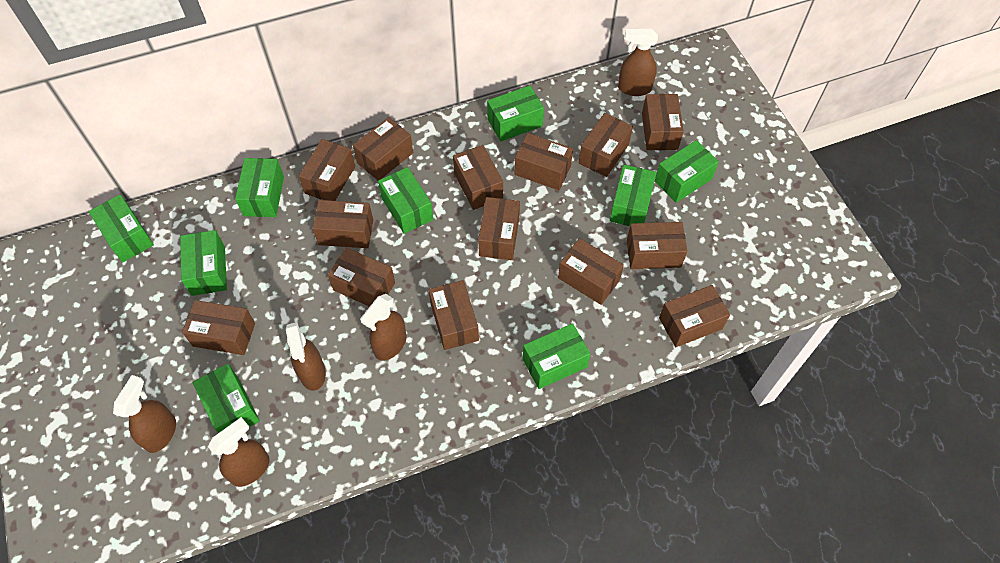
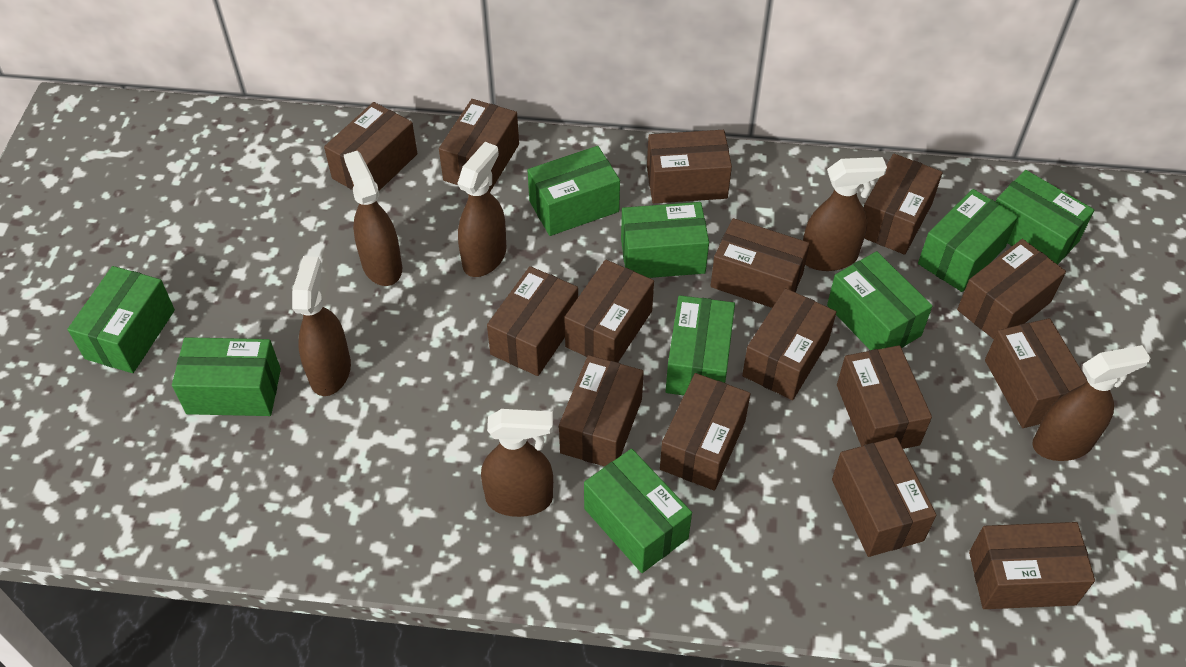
brown box: [182,300,255,355] [299,139,355,201] [313,200,373,248] [328,247,395,307] [353,117,413,180] [429,280,479,350] [453,145,503,210] [478,197,520,260] [515,133,573,190] [558,238,624,305] [579,113,633,177] [627,222,687,269] [642,94,684,150] [659,285,730,347] = 14 -> [324,102,417,191] [439,99,519,193] [487,266,578,376] [559,355,644,467] [564,260,654,362] [647,130,732,203] [660,373,751,491] [711,218,810,308] [742,288,836,400] [832,437,936,557] [837,345,932,449] [864,154,943,255] [957,239,1066,339] [969,522,1095,609] [985,318,1087,428] = 15
brown spray bottle: [113,375,176,453] [208,417,269,487] [286,322,326,391] [360,294,407,361] [618,29,658,96] = 5 -> [292,256,351,396] [344,151,402,286] [457,142,507,277] [481,409,553,517] [803,157,887,271] [1033,345,1150,461] = 6

